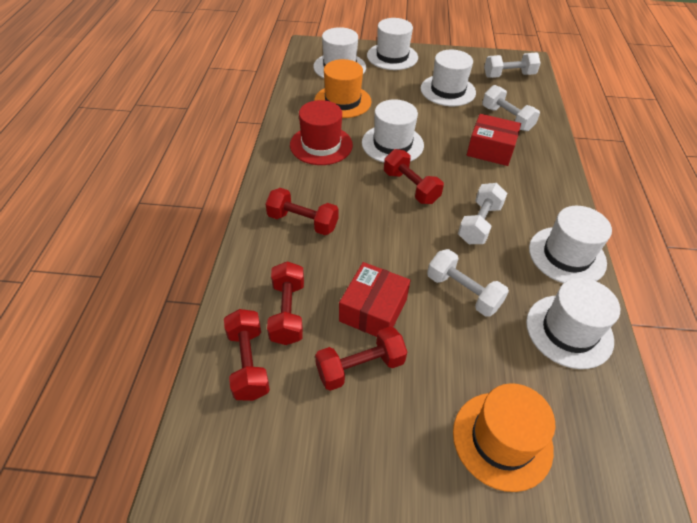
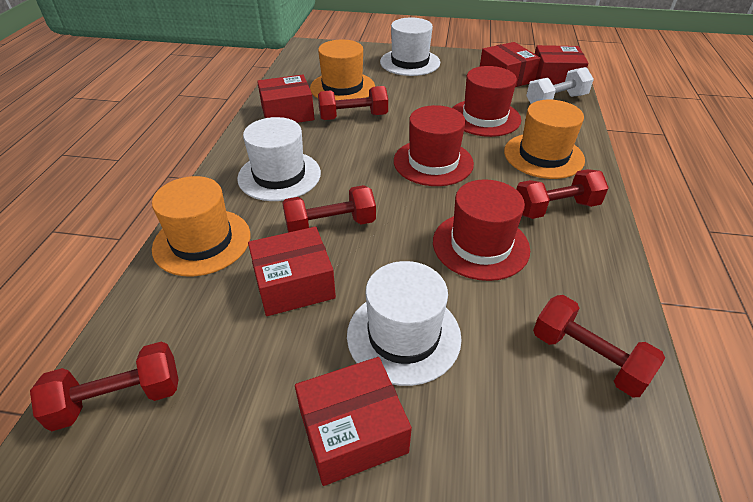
orange hat: [314,59,371,118] [453,383,555,492] = 2 -> [152,176,250,276] [310,40,375,100] [504,100,585,179] = 3
red box: [339,262,410,337] [467,114,521,166] = 2 -> [248,227,336,316] [257,75,314,123] [295,357,412,486] [480,42,540,87] [535,45,589,85] = 5
red hat: [290,100,353,165] = 1 -> [394,105,474,186] [433,179,530,281] [453,66,521,137] = 3
white dumbbell: [427,249,509,317] [458,183,507,244] [482,85,540,131] [484,52,541,78] = 4 -> [526,67,594,104] = 1
white hat: [313,27,366,78] [362,99,424,163] [367,18,418,70] [420,50,476,106] [526,278,620,369] [529,206,612,283] = 6 -> [237,117,321,201] [347,261,462,386] [380,17,440,76] = 3

